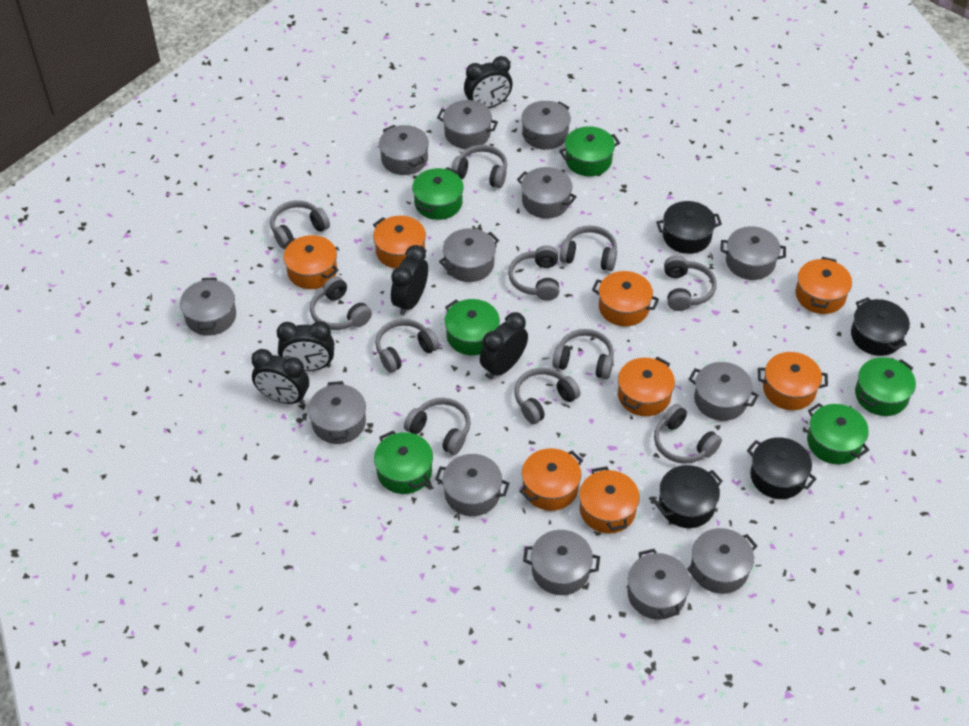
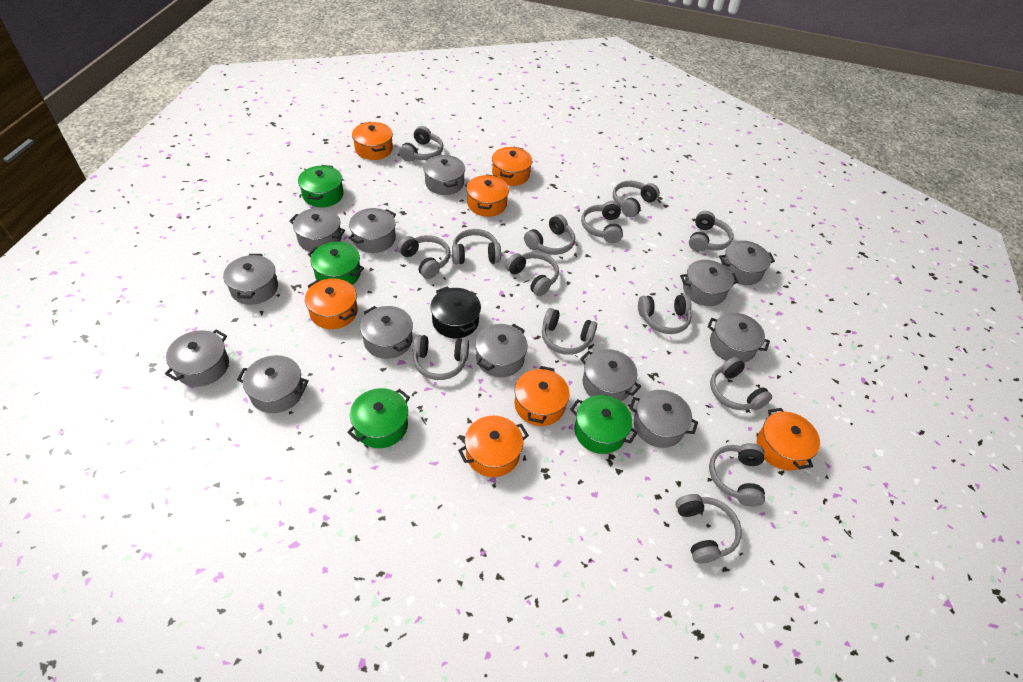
black clock: [252,349,309,404] [277,321,334,371] [391,245,428,316] [464,56,512,108] [480,312,528,380] = 5 -> none = 0
black pot: [656,201,722,254] [656,465,723,528] [747,437,816,499] [851,297,910,356] = 4 -> [430,286,481,338] = 1
green pot: [374,431,433,494] [412,167,464,220] [445,299,500,355] [559,126,620,176] [807,403,869,464] [855,357,916,416] = 6 -> [298,165,344,207] [308,242,364,285] [347,388,410,448] [570,395,638,454] = 4
grey headphones: [270,200,330,249] [310,276,372,330] [375,319,439,373] [404,398,471,455] [452,145,507,188] [508,245,560,301] [515,368,580,424] [552,329,614,379] [560,225,617,271] [654,404,722,464] [664,256,717,311] = 11 -> [398,235,450,279] [399,126,443,162] [413,335,469,380] [452,229,501,264] [505,252,559,296] [524,214,575,255] [542,308,597,355] [581,201,623,243] [613,181,660,217] [638,295,692,334] [675,494,742,564] [689,211,734,252] [709,443,765,507] [710,357,772,410] = 14
orange pot: [283,235,338,289] [373,216,427,269] [519,448,583,511] [579,466,640,533] [592,271,659,326] [618,357,675,416] [758,352,828,410] [795,257,852,314] = 8 -> [305,278,358,329] [352,122,393,160] [458,416,529,477] [466,174,509,217] [492,146,532,186] [514,366,570,426] [757,408,820,471] = 7

